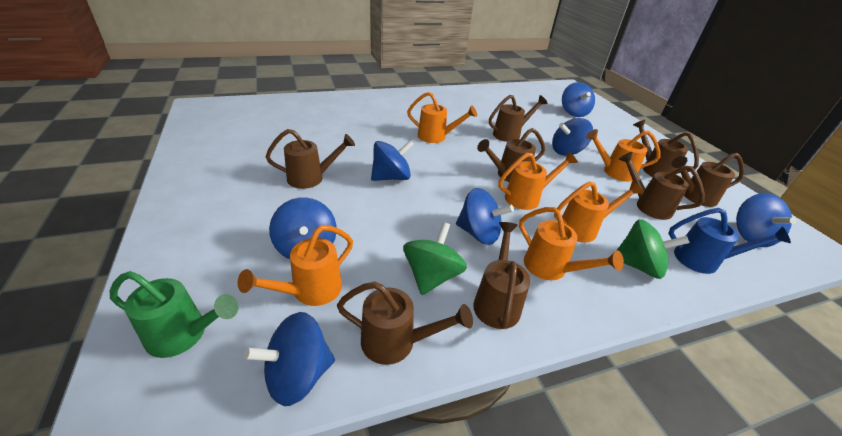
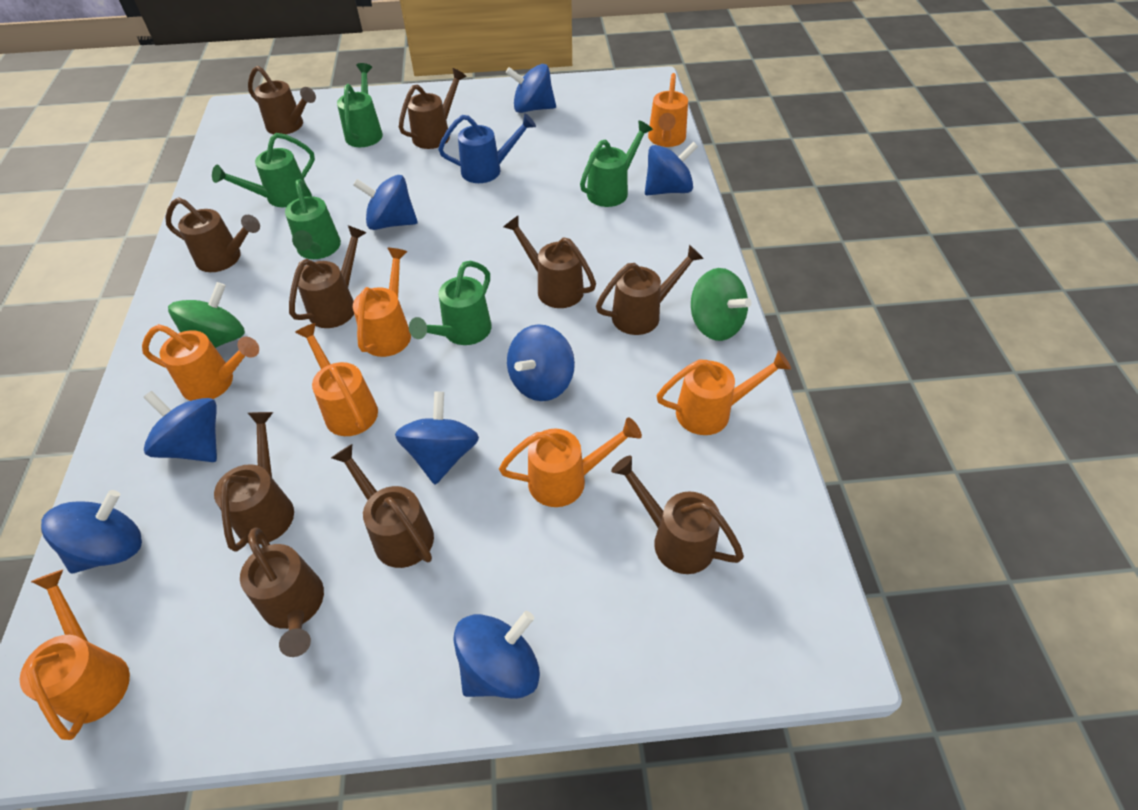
blue spinning top: [244,312,335,406] [269,197,336,259] [371,140,414,181] [456,188,514,245] [552,118,593,156] [562,82,595,117] [736,193,796,247] = 7 -> [41,490,142,574] [144,391,217,462] [353,175,418,230] [395,391,479,484] [453,611,540,699] [506,64,556,113] [507,324,575,401] [645,142,698,195] = 8
brown watering can: [266,129,355,189] [337,281,473,365] [473,222,530,329] [477,128,545,182] [489,95,547,142] [619,152,705,220] [633,119,699,177] [672,153,744,207] = 8 -> [165,198,260,272] [214,412,294,552] [240,527,324,657] [248,66,316,134] [289,225,367,328] [331,444,434,568] [399,68,467,149] [504,216,596,308] [596,245,704,335] [611,455,744,574] = 10
green watering can: [110,271,239,358] = 1 -> [212,133,315,207] [285,179,341,259] [337,63,383,147] [409,261,492,345] [580,120,653,207] = 5
orange watering can: [237,225,353,306] [407,92,477,143] [498,152,578,210] [519,207,624,280] [554,181,643,243] [586,129,660,182] = 6 -> [20,570,130,740] [142,324,259,401] [295,323,378,436] [353,248,411,357] [499,417,642,507] [648,73,688,147] [656,350,791,435] = 7

